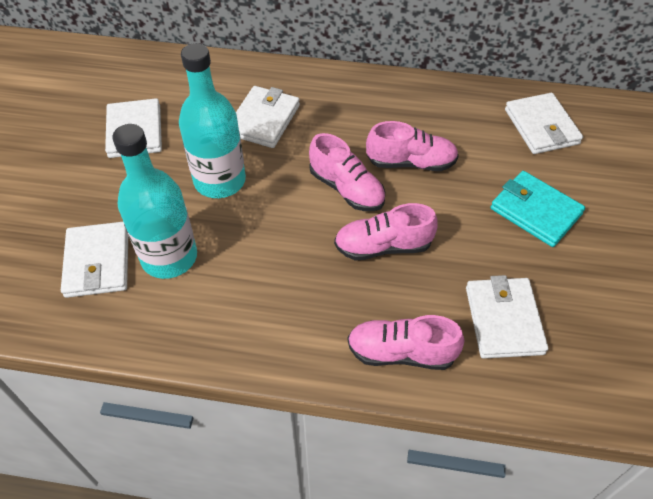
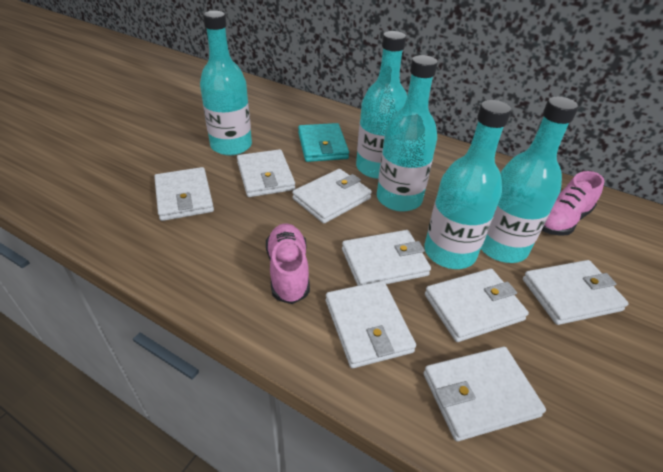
pink shoe: [309,133,385,211] [334,203,438,260] [347,315,464,370] [366,121,459,171] = 4 -> [266,223,310,304] [542,171,604,236] = 2
turquoise bottle: [112,124,197,279] [179,43,246,198] = 2 -> [200,11,252,156] [356,31,407,179] [377,55,438,212] [424,100,511,269] [481,97,578,263] = 5
white wallet: [61,222,128,298] [105,98,162,158] [236,86,300,148] [466,275,548,359] [505,93,583,154] = 5 -> [154,167,214,221] [237,149,295,197] [292,169,372,223] [326,281,416,368] [342,230,431,286] [424,347,546,441] [425,269,529,342] [523,260,629,325] = 8

